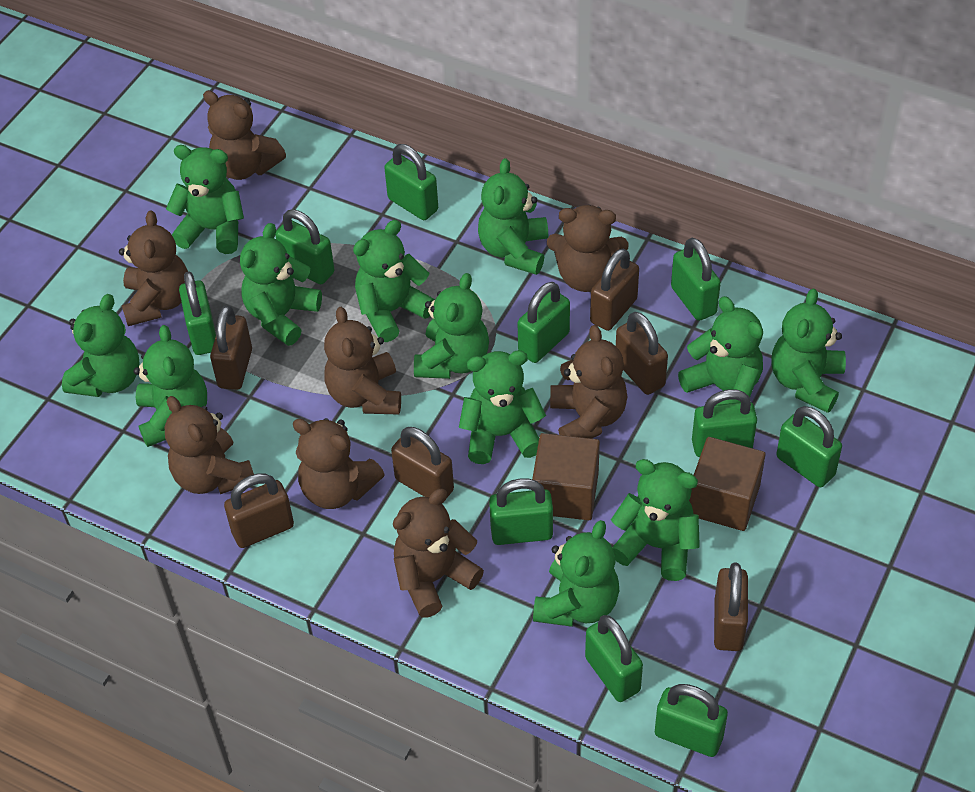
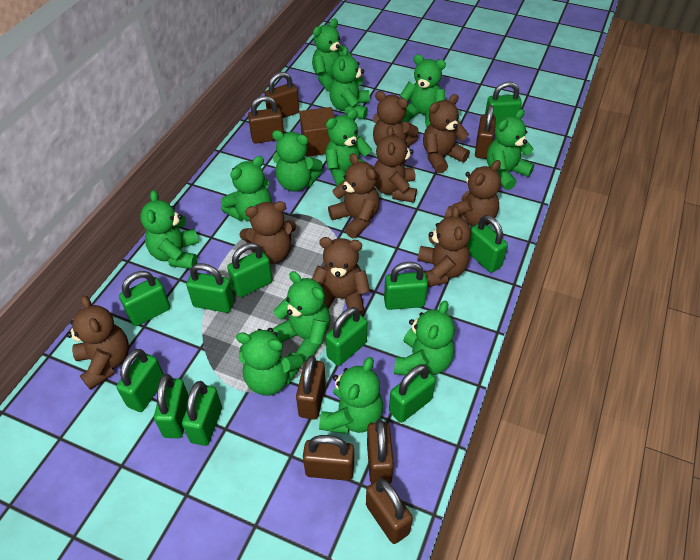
brown cube: [532,433,600,520] [689,437,766,531] = 2 -> [299,107,335,157] = 1
brown padlock: [210,306,252,390] [224,474,294,548] [391,427,454,497] [590,248,639,331] [616,312,668,395] [714,562,748,651] = 6 -> [248,96,284,144] [265,72,299,118] [296,355,326,419] [303,435,354,481] [366,477,413,544] [367,419,394,484] [475,105,496,159] = 7
brown teddy bear: [119,211,188,326] [165,396,254,494] [203,90,286,180] [293,418,385,509] [324,307,401,414] [393,489,484,618] [547,205,628,292] [550,325,627,439] = 8 -> [67,295,129,390] [240,201,296,264] [312,237,370,316] [328,153,380,238] [373,91,419,148] [374,126,417,203] [418,206,471,287] [423,94,470,173] [444,160,501,226] = 9
green padlock: [179,272,216,355] [275,209,335,284] [384,144,438,220] [489,478,553,545] [518,282,570,363] [585,615,643,702] [655,684,728,757] [671,238,721,321] [692,389,757,457] [776,406,842,487] = 10 -> [116,349,164,412] [119,271,170,326] [154,374,189,438] [182,381,222,446] [186,263,234,313] [227,243,272,297] [326,307,367,366] [384,262,428,310] [389,364,436,423] [467,215,508,273] [485,82,522,127] = 11

